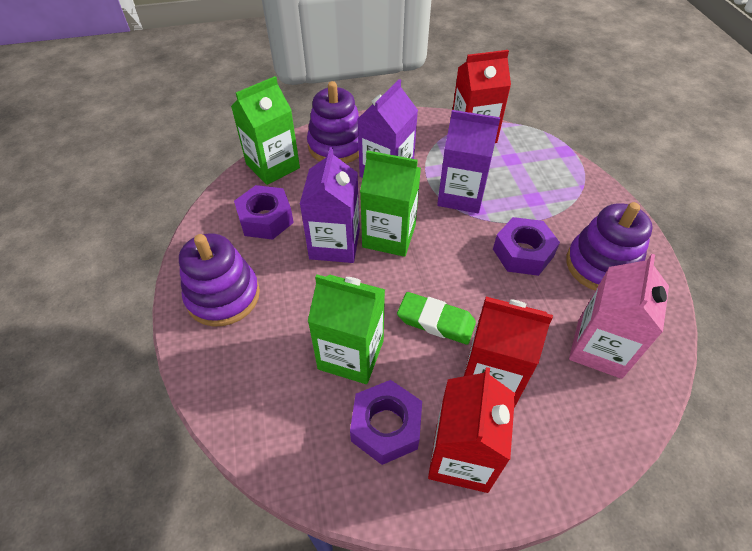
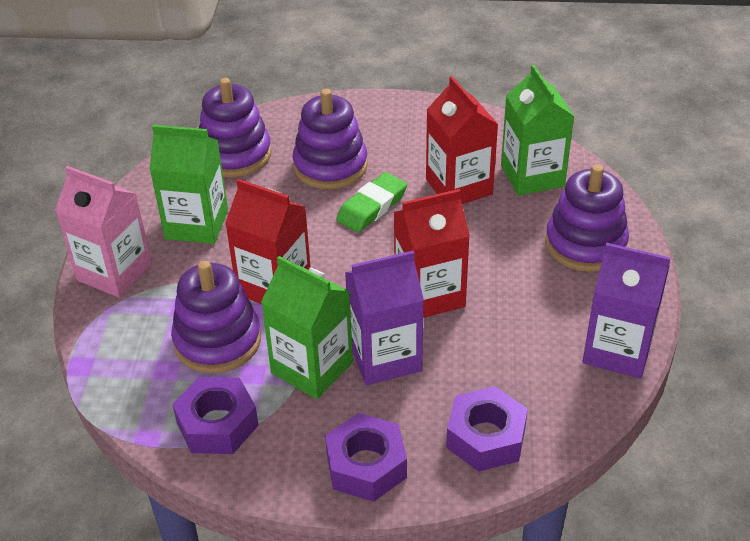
purple carton: [300,147,360,263] [358,79,418,178] [437,110,500,213] = 3 -> [345,251,424,385] [582,243,671,378] = 2
purple stacking toy: [179,233,260,326] [307,81,359,164] [566,202,653,291] = 3 -> [171,261,261,373] [199,78,272,177] [293,89,368,189] [545,164,629,272] = 4

